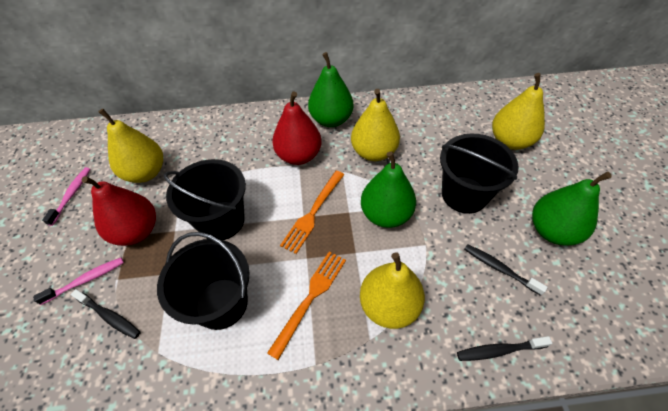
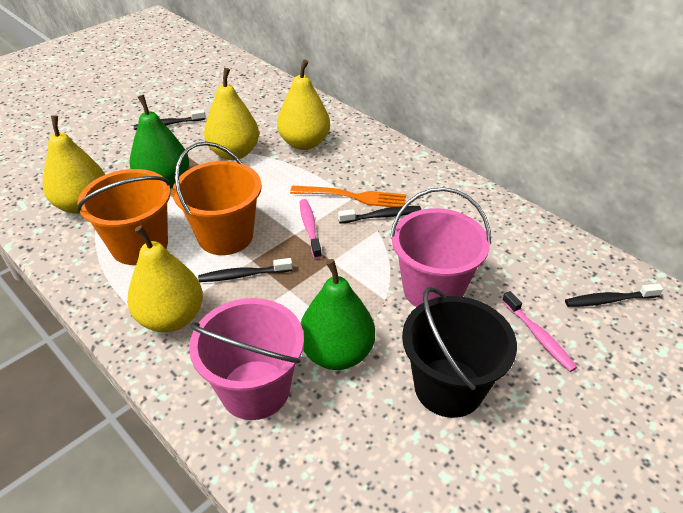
black bucket: [157,232,250,330] [164,159,246,240] [440,133,518,214] = 3 -> [402,287,517,418] = 1
black toothbrush: [70,289,141,339] [457,336,552,361] [464,244,548,296] = 3 -> [134,109,206,130] [198,258,292,282] [338,206,421,223] [565,283,663,307] = 4
green pear: [308,52,353,127] [361,151,416,228] [532,172,612,246] = 3 -> [129,95,189,189] [300,259,375,370] = 2
orange bucket: none = 0 -> [77,169,171,265] [172,142,262,255] = 2
orange fork: [267,251,346,360] [280,171,344,254] = 2 -> [290,186,406,207] = 1
pink bucket: none = 0 -> [189,298,304,420] [390,187,491,307] = 2
red pear: [82,176,156,246] [272,92,321,165] = 2 -> none = 0

